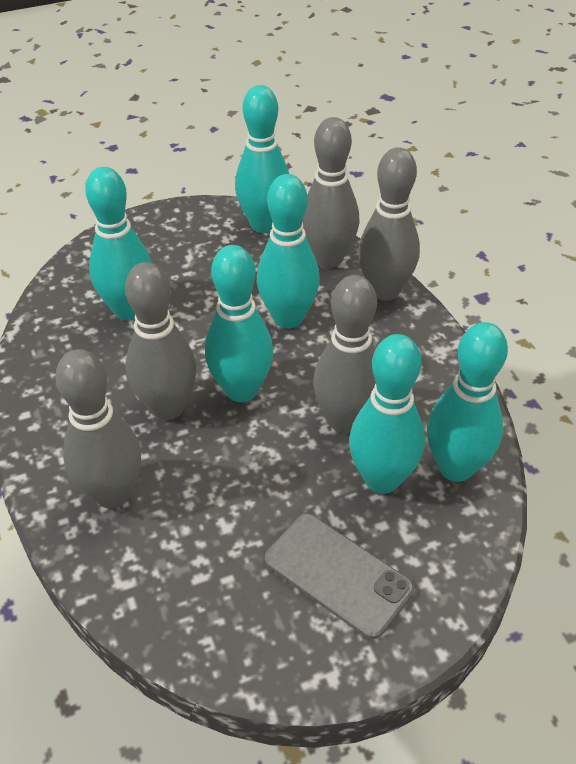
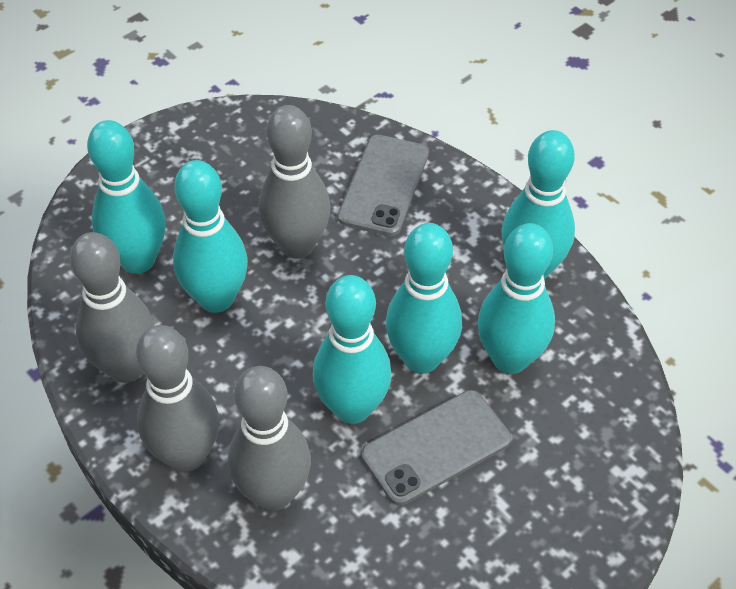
grey bowling pin: [55,349,141,509] [125,262,196,420] [302,117,360,268] [313,275,377,434] [358,147,420,301] = 5 -> [70,232,154,383] [136,325,219,472] [228,366,311,511] [259,105,330,259] = 4
grey phone: [265,514,414,639] = 1 -> [338,135,429,236] [361,390,511,505] = 2

